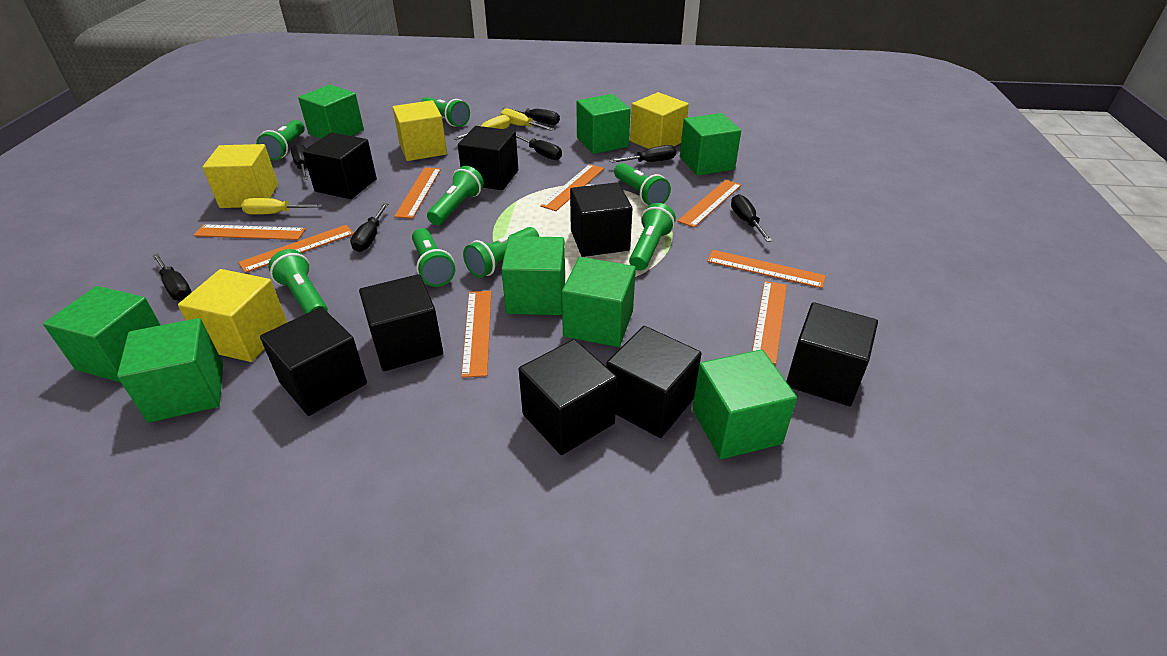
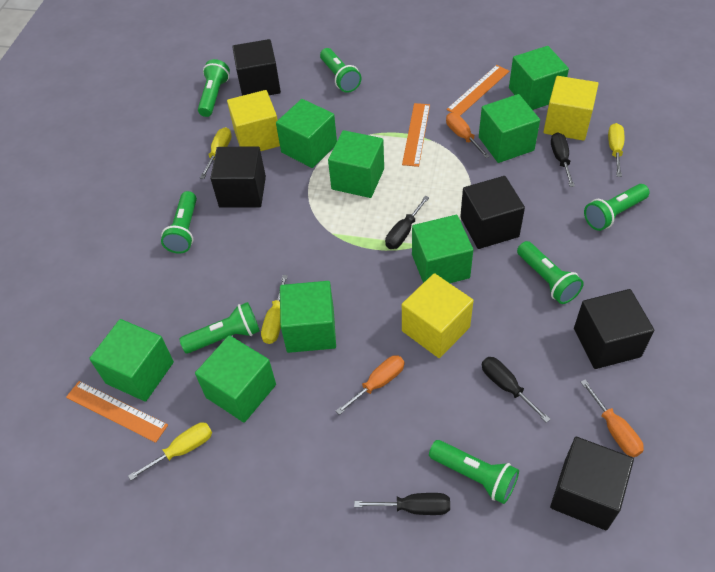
black cube: [260,307,367,416] [303,132,377,199] [359,274,443,371] [458,126,518,190] [519,339,617,455] [570,182,633,257] [606,326,702,438] [786,302,878,406] = 8 -> [210,146,266,208] [232,39,281,96] [460,176,525,249] [550,437,634,530] [574,289,654,369] = 5
black screwdriver: [152,254,192,300] [291,143,308,180] [350,203,389,252] [502,107,560,125] [516,134,562,160] [609,145,676,163] [731,194,772,242] = 7 -> [354,493,450,515] [385,196,429,249] [482,357,550,423] [551,132,575,187] = 4
green flashlight: [256,120,305,160] [268,249,328,314] [412,228,455,287] [421,97,470,127] [427,166,484,225] [463,227,539,278] [614,163,671,206] [629,203,676,271] = 8 -> [161,191,197,254] [179,302,260,353] [198,59,230,117] [320,48,361,93] [429,440,519,504] [517,241,584,304] [584,184,650,231] = 7
orange ruler: [194,224,306,240] [238,225,354,273] [394,168,441,219] [461,291,491,378] [540,164,604,211] [677,180,741,228] [707,250,826,288] [752,281,787,365] = 8 -> [66,381,168,443] [402,103,430,167] [446,65,509,116] = 3
orange screwdriver: none = 0 -> [336,355,404,415] [446,113,490,158] [581,379,644,457] = 3
yellow cube: [178,269,287,362] [203,144,278,208] [392,100,447,161] [630,92,689,149] = 4 -> [227,90,280,151] [402,273,474,358] [544,76,598,141] = 3
yellow screwdriver: [241,198,323,215] [453,115,510,140] [501,109,554,131] = 3 -> [128,422,212,481] [200,127,232,179] [261,275,288,344] [608,123,624,177] = 4

